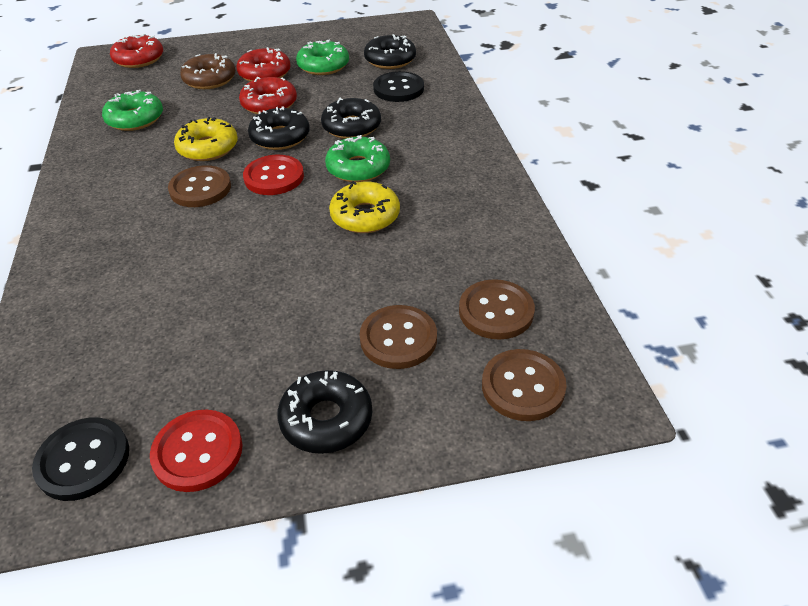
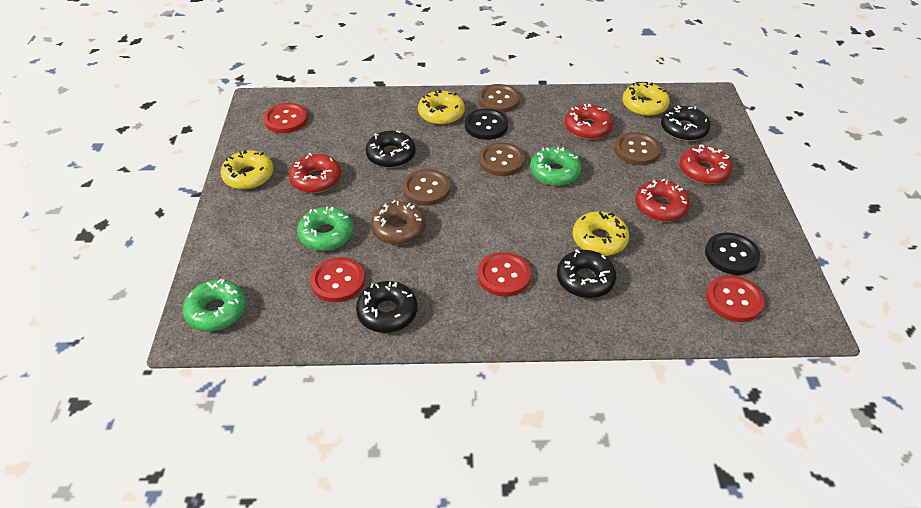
red button: [150,410,243,492] [243,155,304,195] = 2 -> [263,103,308,133] [310,257,365,302] [478,252,531,297] [706,275,765,322] = 4
red donut: [110,33,163,68] [236,47,291,82] [239,77,297,114] = 3 -> [289,153,341,193] [565,104,613,140] [635,179,690,222] [679,144,732,184] = 4
yellow donut: [174,117,238,161] [329,181,400,233] = 2 -> [221,150,273,190] [418,90,465,125] [573,211,629,256] [622,82,670,116] = 4

